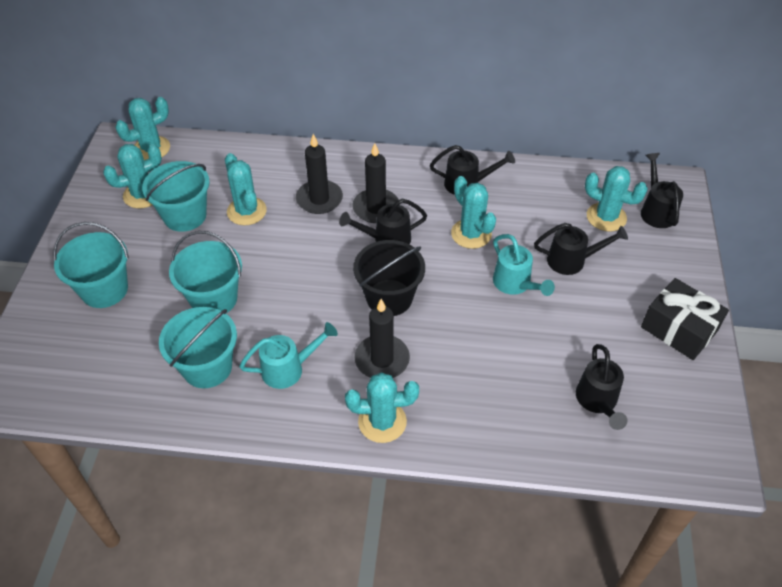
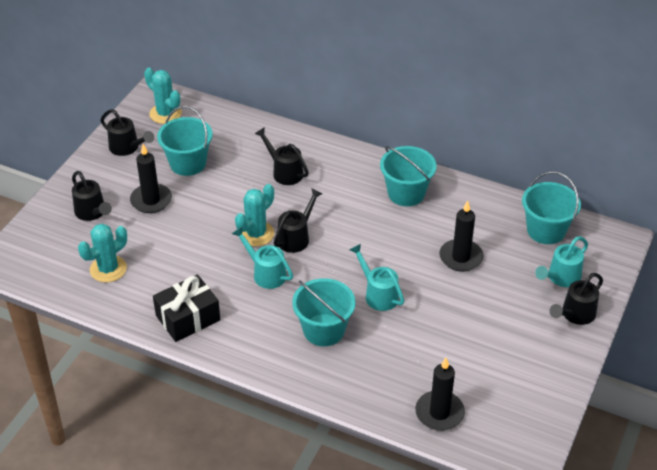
black bucket: [353,240,425,316] = 1 -> none = 0
turquoise cactus: [103,144,162,209] [115,97,170,160] [225,153,267,225] [345,373,419,443] [451,176,496,249] [585,166,648,232] = 6 -> [78,224,127,283] [144,68,182,124] [235,184,274,247] = 3
turquoise watering can: [239,322,338,389] [493,234,555,296] = 2 -> [232,227,293,289] [349,244,404,311] [535,236,588,287] = 3

